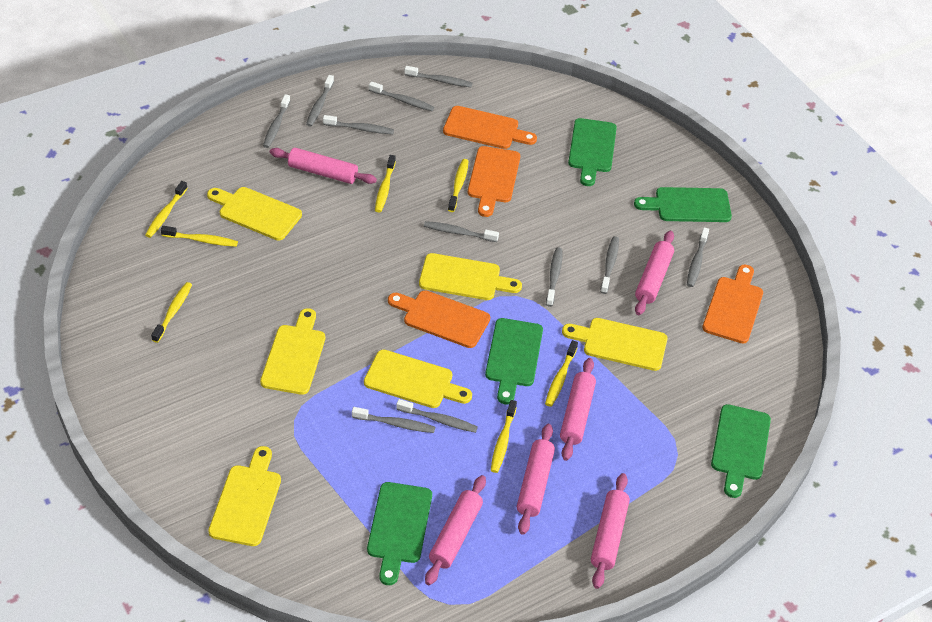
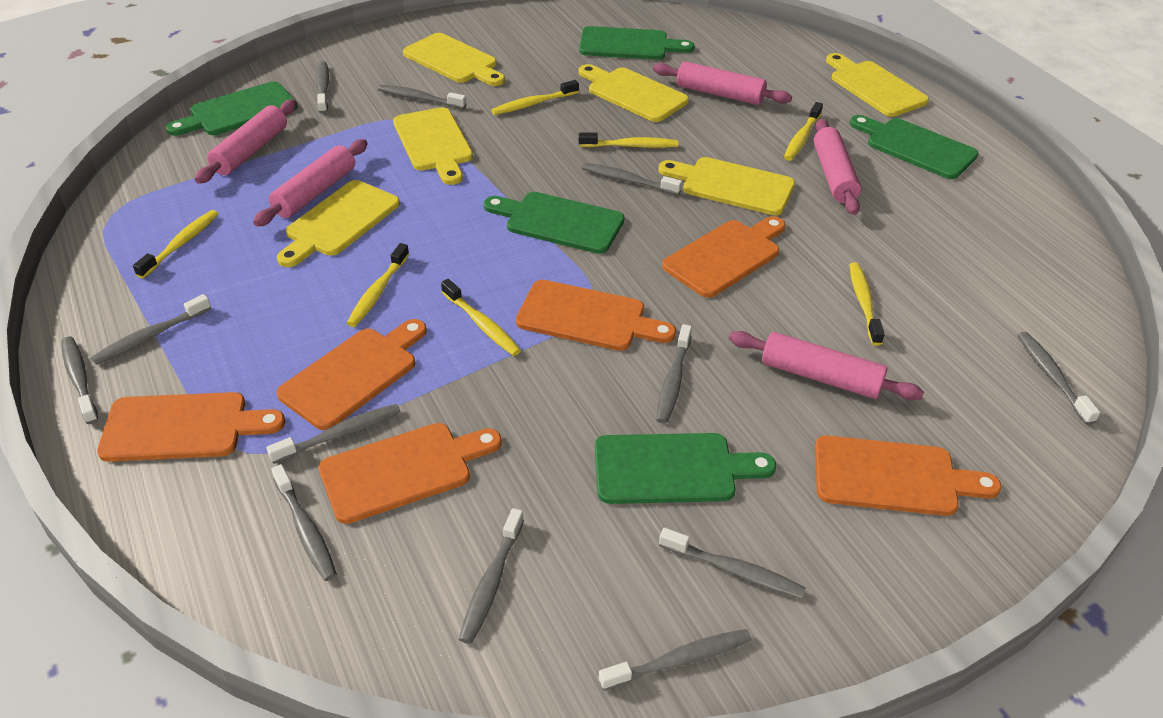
grey toothbrush: [263,94,290,148] [306,75,334,127] [323,115,394,134] [352,407,435,433] [369,81,434,111] [396,399,478,433] [404,66,472,87] [424,221,499,242] [546,247,562,307] [600,236,619,294] [687,228,709,287] = 11 -> [61,336,98,424] [91,294,211,365] [266,404,401,464] [271,464,337,581] [316,61,329,114] [378,85,466,109] [459,508,524,644] [582,163,682,195] [599,629,752,691] [656,324,692,424] [659,528,805,599] [1018,332,1100,425] = 12
orange cutting board: [388,290,490,348] [443,106,537,149] [468,146,520,217] [702,264,763,343] = 4 -> [97,392,285,462] [277,319,427,430] [319,423,502,524] [516,280,676,351] [662,216,786,298] [815,435,1002,516] = 6
pink rolling pin: [270,148,377,184] [425,475,486,585] [517,424,555,535] [560,358,596,461] [591,473,630,589] [635,231,674,315] = 6 -> [195,100,297,184] [253,139,368,227] [653,61,792,105] [729,331,924,401] [813,119,861,215] = 5

